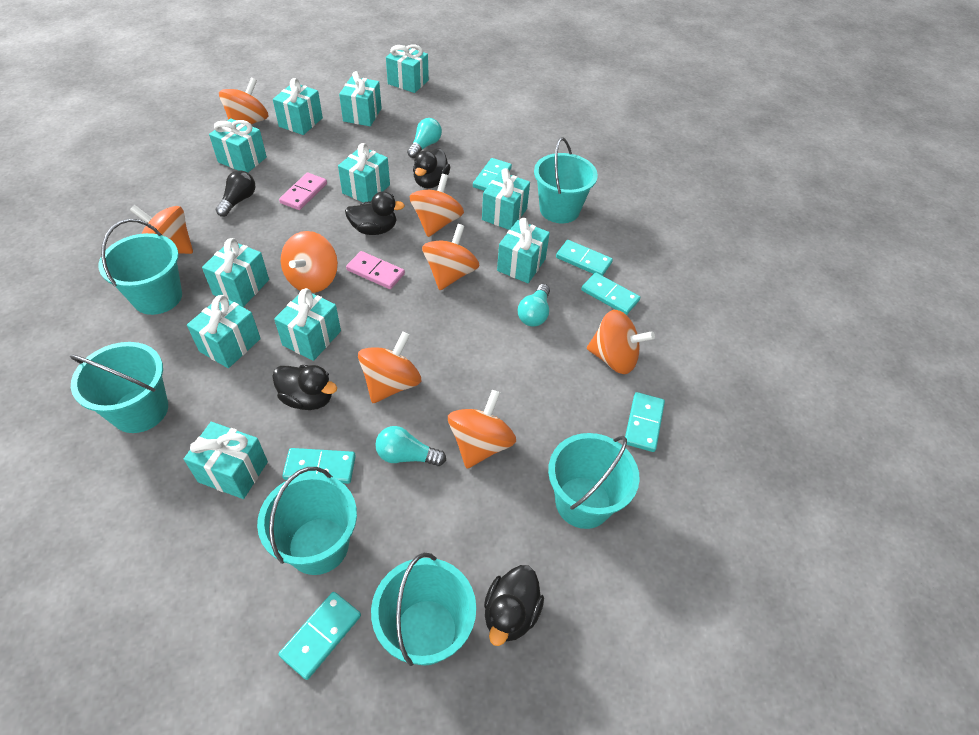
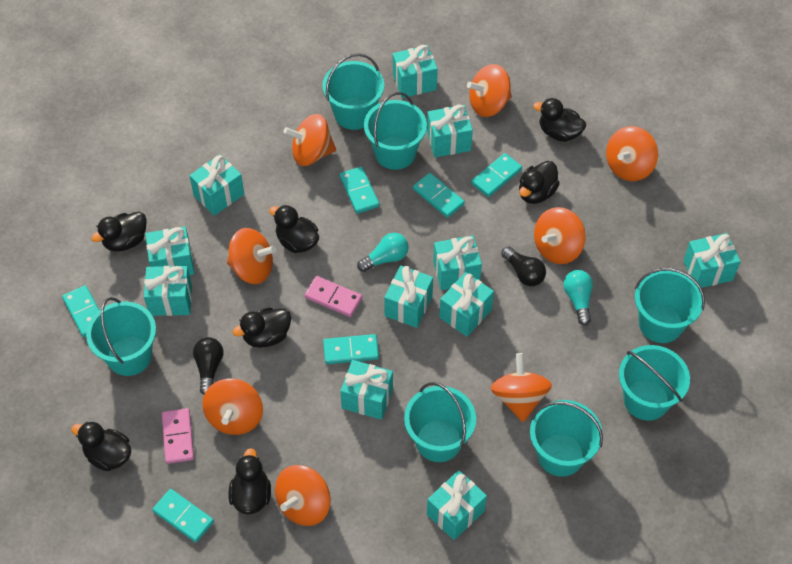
black duck: [272,365,337,410] [345,191,405,235] [413,148,450,188] [484,565,544,646] = 4 -> [71,421,131,471] [91,212,147,252] [229,448,271,514] [232,307,291,348] [269,205,319,253] [519,161,560,204] [533,98,586,142] = 7
black light bulb: [216,170,255,217] = 1 -> [193,337,223,395] [501,246,546,286] = 2
turquoise bucket: [70,342,168,433] [98,219,182,315] [257,467,357,575] [371,553,476,666] [534,137,598,223] [548,433,640,529] = 6 -> [86,297,156,376] [322,53,384,130] [364,92,427,170] [404,382,476,462] [530,400,603,477] [619,345,690,421] [635,268,705,343] = 7
turquoise light bulb: [375,426,446,466] [407,118,442,158] [518,284,550,326] = 3 -> [357,233,409,272] [563,270,593,326] = 2

